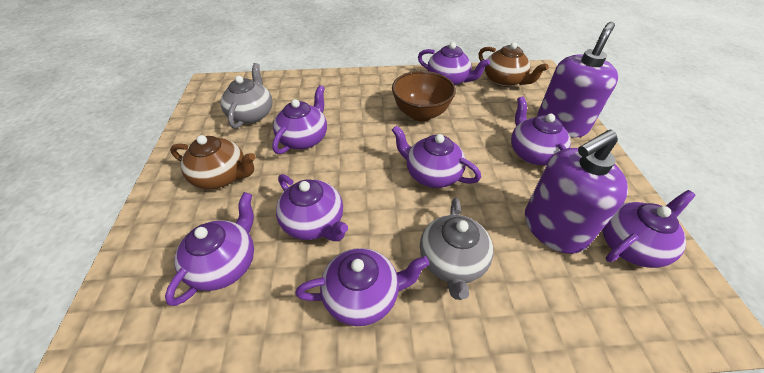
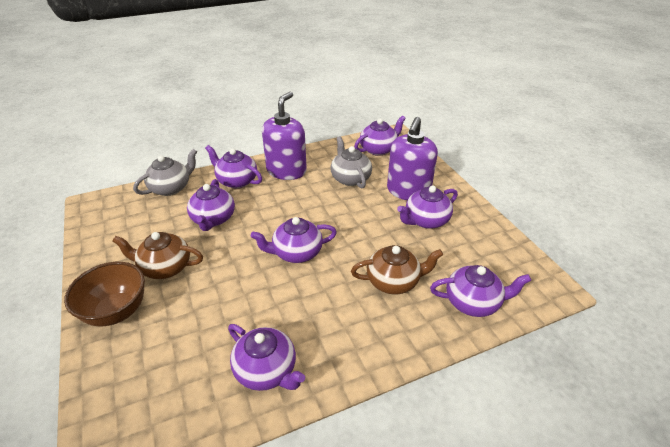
purple teapot: [165,192,254,306] [272,85,327,154] [276,174,348,241] [295,248,430,326] [392,125,481,188] [418,42,490,85] [511,97,571,165] [602,190,696,268] = 8 -> [187,179,235,231] [205,145,262,188] [228,324,305,391] [251,217,337,263] [354,116,406,156] [397,186,458,229] [430,265,531,317] = 7

